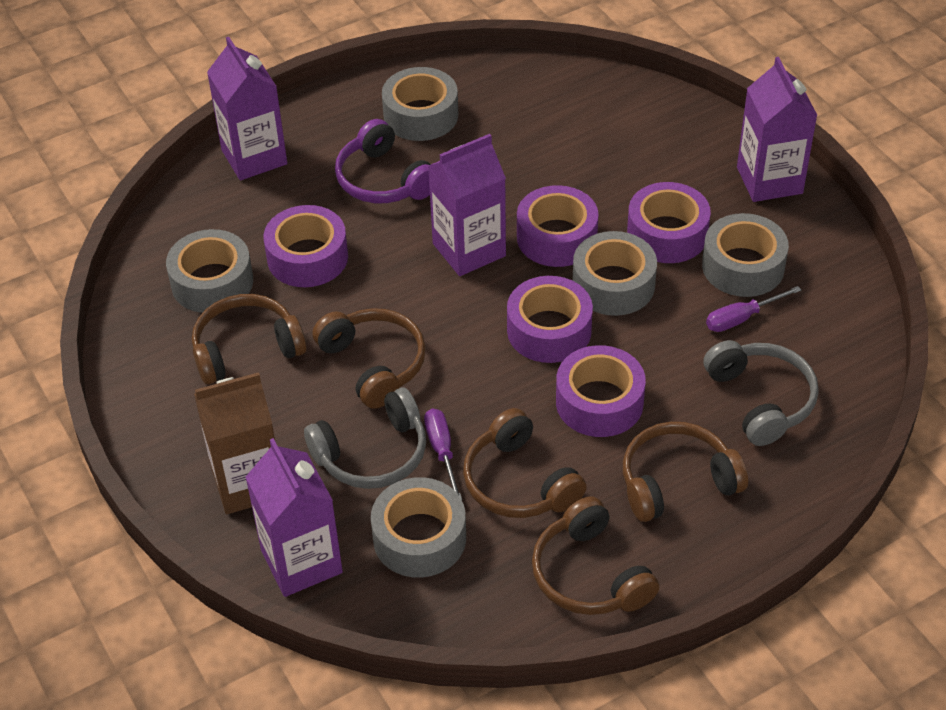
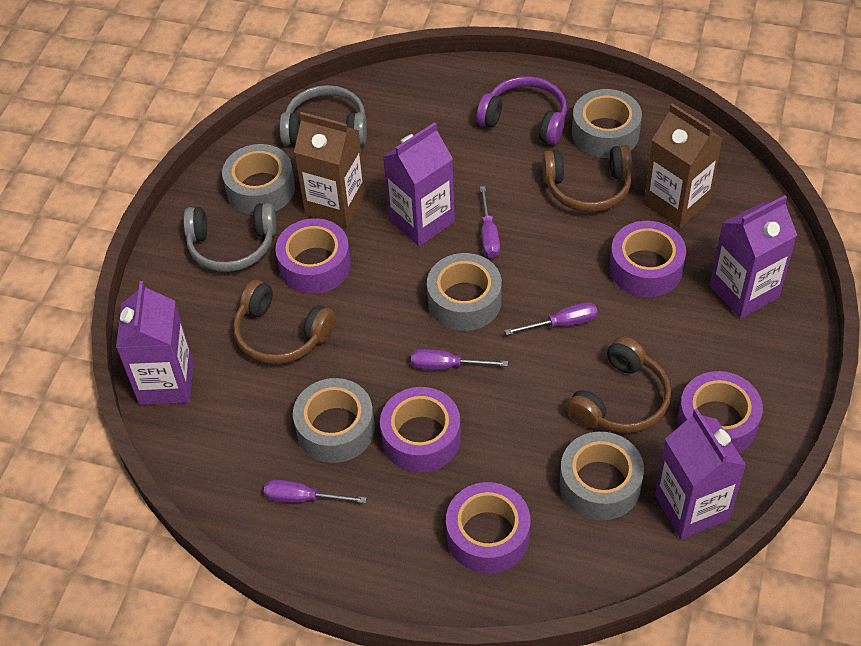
brown carton: [194,372,275,514] = 1 -> [294,112,366,227] [644,103,723,228] = 2
brown headphones: [192,294,306,384] [312,308,426,409] [463,408,587,518] [532,496,659,615] [623,422,748,522] = 5 -> [233,280,336,364] [542,145,633,212] [566,337,671,433] = 3
purple screwdriver: [424,409,462,500] [706,286,801,332] = 2 -> [264,480,366,503] [411,349,508,370] [480,186,500,258] [505,302,598,335] = 4

